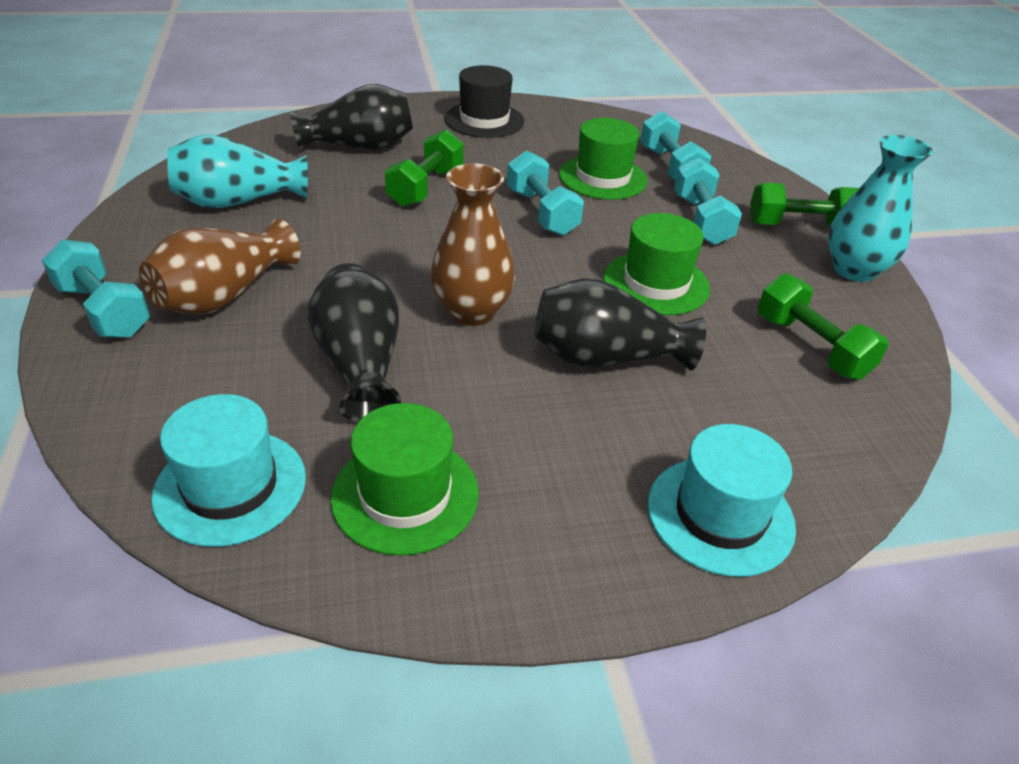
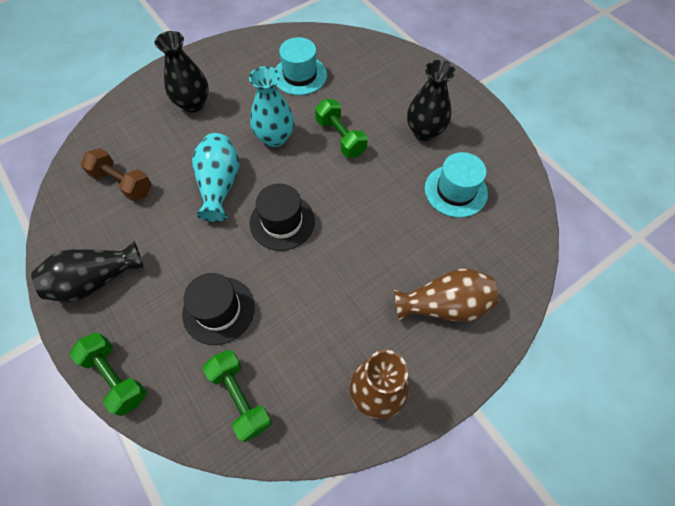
black hat: [445,65,524,138] = 1 -> [182,273,255,345] [250,184,315,251] = 2
brown dumbbell: none = 0 -> [81,148,152,201] = 1
green hat: [330,403,479,556] [559,118,647,200] [604,213,710,315] = 3 -> none = 0
turquoise dumbbell: [42,239,150,338] [507,150,584,236] [640,111,712,180] [674,158,742,245] = 4 -> none = 0

